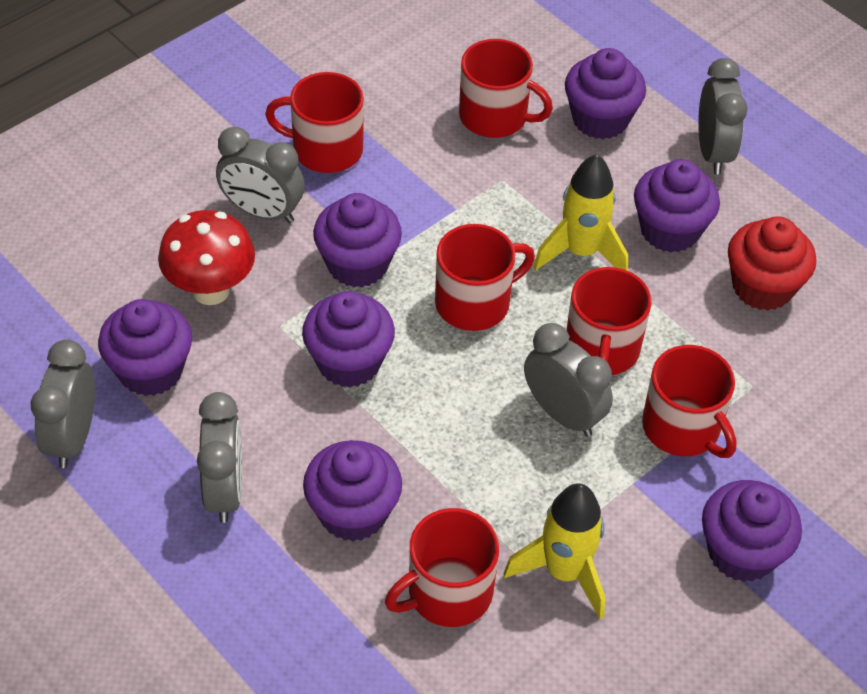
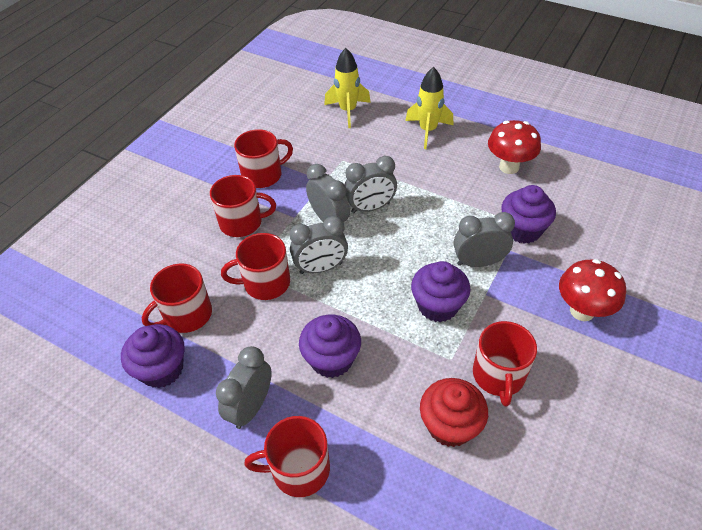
purple cupcake: [98,299,192,396] [302,291,395,387] [303,440,402,541] [313,193,402,288] [565,48,646,139] [634,159,720,252] [702,480,802,582] = 7 -> [121,324,185,388] [299,315,361,378] [411,261,470,322] [501,185,556,244] = 4
red mushroom: [158,210,255,305] = 1 -> [488,120,541,174] [559,259,626,321] = 2

